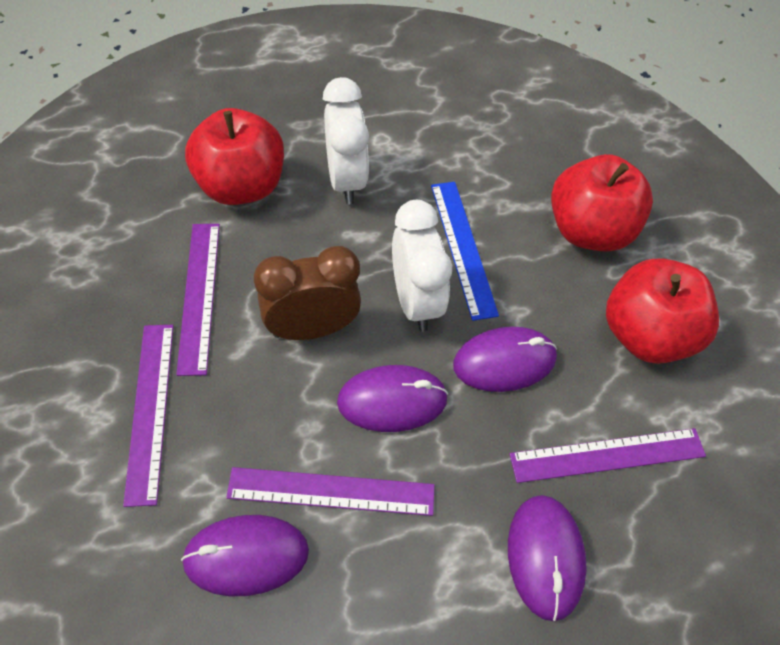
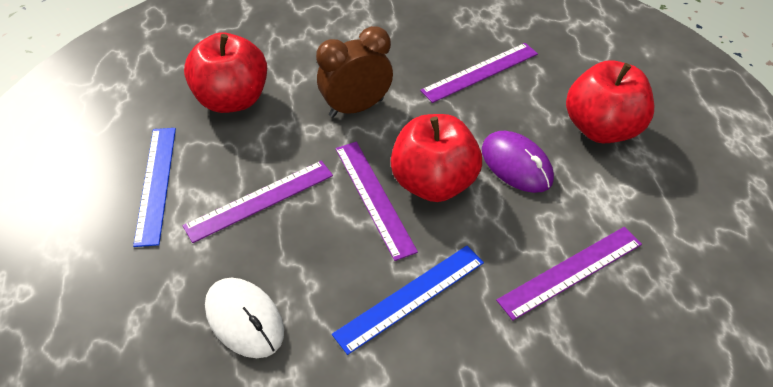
blue ruler: [431,182,499,321] = 1 -> [133,128,176,247] [332,246,484,355] = 2
purple mouse: [181,515,309,596] [337,365,448,432] [453,327,557,392] [508,495,587,621] = 4 -> [482,131,554,193] = 1
white clock: [323,77,369,204] [392,200,452,332] = 2 -> none = 0
white mouse: none = 0 -> [205,278,284,358] = 1

